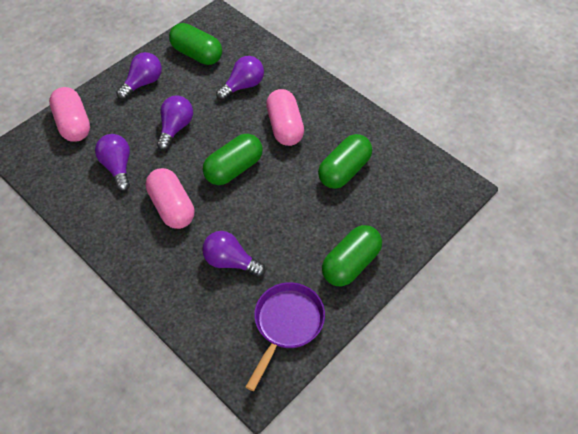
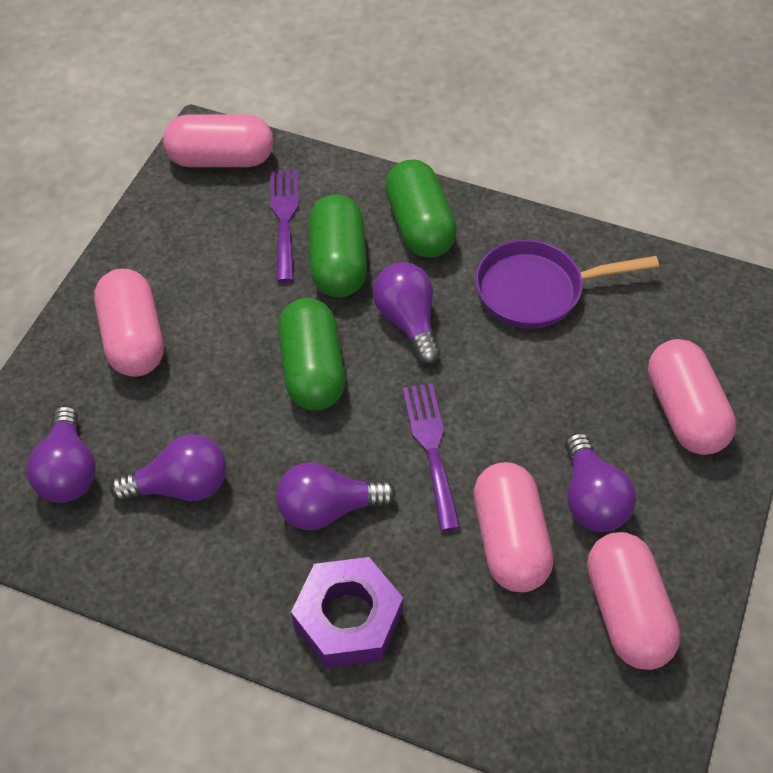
green capsule: [169,23,222,65] [203,134,263,185] [318,134,372,189] [322,225,382,287] = 4 -> [278,298,345,411] [308,194,367,298] [385,159,457,258] = 3
pink capsule: [49,87,90,142] [146,168,195,229] [266,89,304,146] = 3 -> [94,269,164,377] [163,114,273,167] [474,462,553,592] [587,532,681,670] [648,339,736,455] = 5
purple fork: none = 0 -> [271,169,299,282] [403,383,460,531] = 2
purple nut: none = 0 -> [291,557,403,668] = 1

